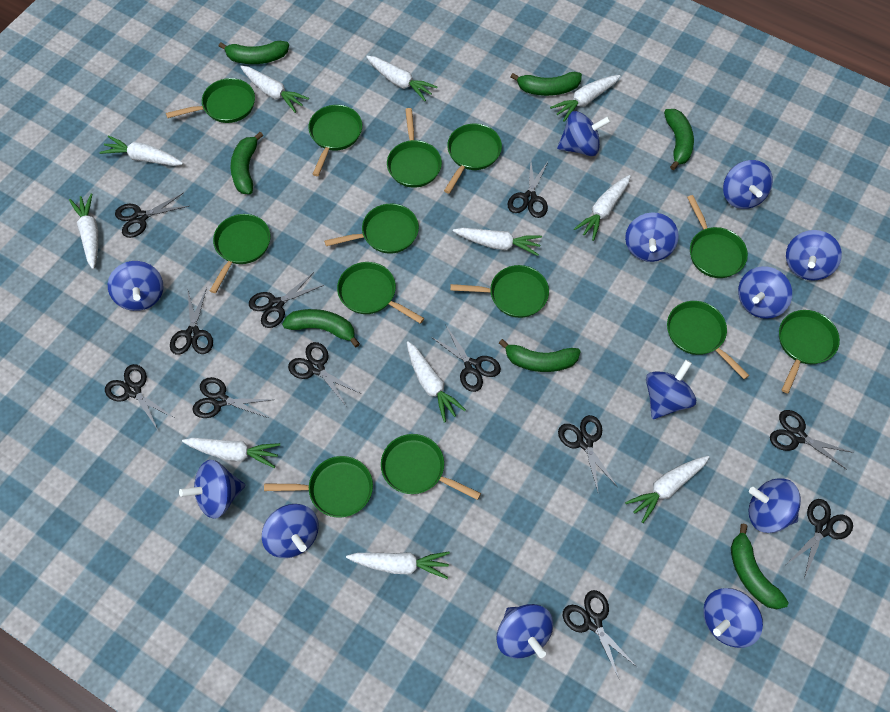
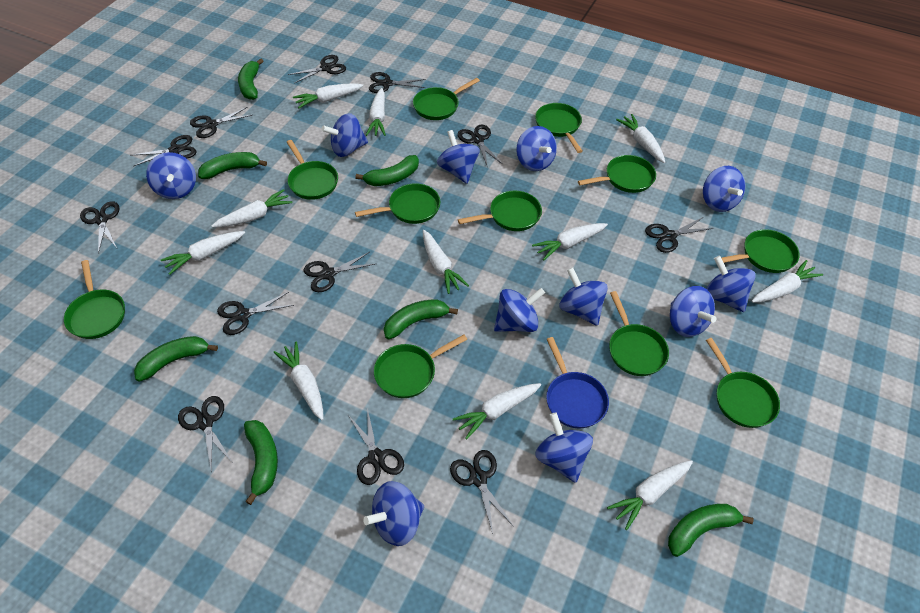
blue pan: none = 0 -> [546,337,609,429] = 1
blue spinning top: [108,261,163,311] [179,460,245,519] [262,504,319,558] [497,604,553,659] [557,111,611,156] [625,212,679,262] [646,360,696,419] [703,588,763,648] [723,160,773,209] [738,266,792,319] [749,478,801,533] [786,230,842,281] = 12 -> [146,152,196,199] [321,113,368,157] [363,481,424,546] [437,130,480,184] [494,288,545,332] [516,126,557,171] [535,412,593,483] [560,267,608,326] [670,286,717,337] [703,166,746,212] [706,256,756,312] = 11
green pan: [166,78,255,123] [210,214,271,293] [264,456,373,518] [308,105,362,176] [324,204,419,254] [337,262,424,324] [381,434,481,500] [387,108,442,188] [444,124,502,194] [450,265,549,318] [667,301,749,379] [687,195,748,278] [779,310,840,394] = 13 -> [64,260,125,339] [287,140,338,200] [355,183,440,224] [374,334,468,398] [413,78,480,120] [458,191,542,231] [535,103,583,153] [578,155,656,193] [609,291,669,376] [706,338,780,428] [721,229,800,273] = 11

